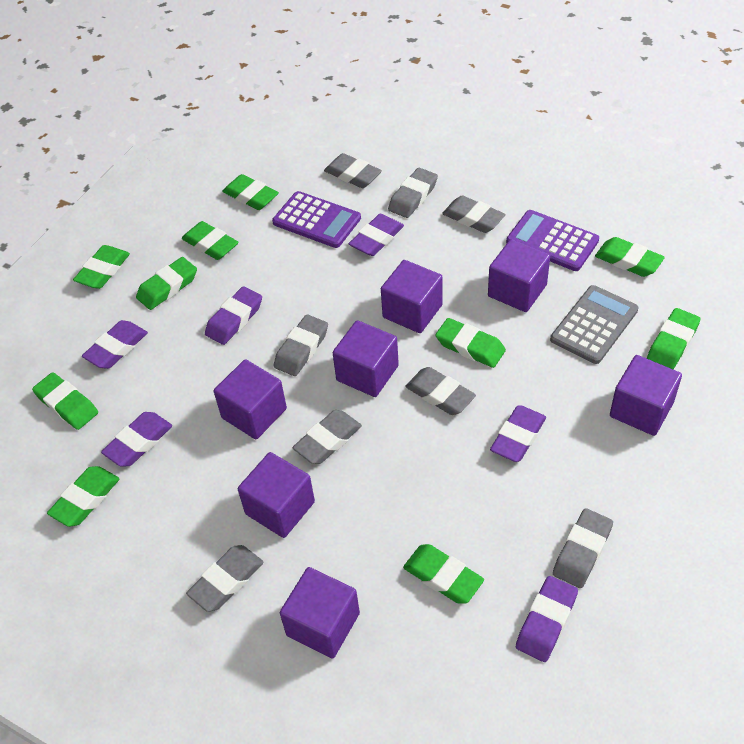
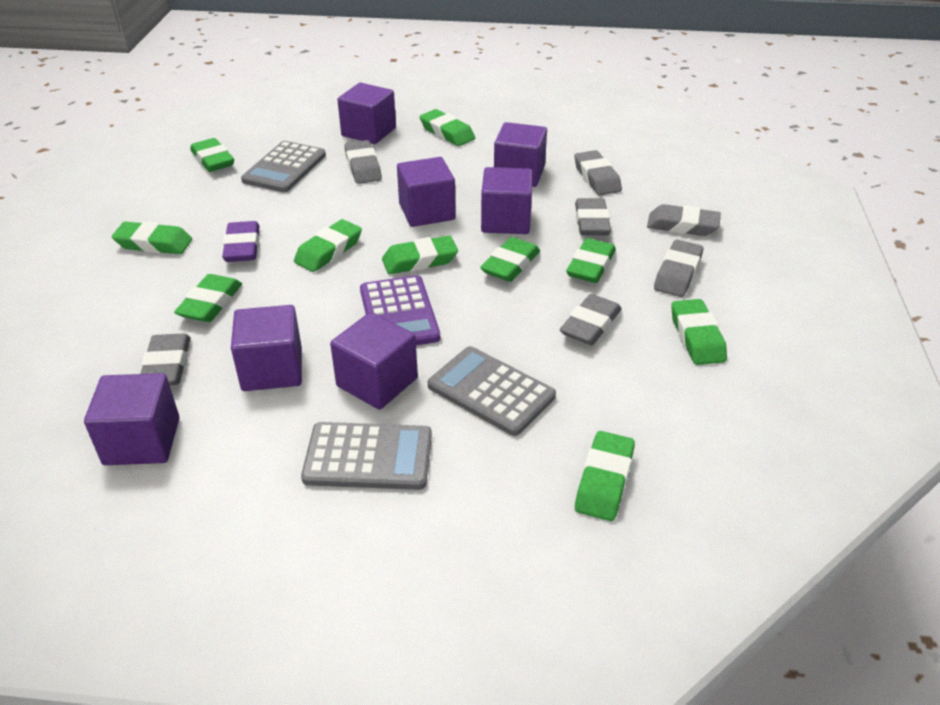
grey calculator: [550,285,638,364] = 1 -> [241,141,326,192] [301,422,432,490] [428,346,556,436] = 3
grey eraser: [186,545,263,612] [274,315,328,376] [293,410,362,464] [324,153,382,188] [388,168,438,218] [405,367,476,415] [442,196,506,233] [553,508,613,588] = 8 -> [141,333,191,385] [344,140,382,184] [560,294,622,345] [574,150,622,195] [575,198,611,236] [647,204,721,236] [654,240,703,297] = 7
purple calculator: [272,191,361,248] [506,210,599,271] = 2 -> [360,275,440,345] = 1
purple eraser: [82,320,148,369] [101,412,172,466] [205,286,262,345] [349,214,404,256] [490,405,546,462] [516,576,578,662] = 6 -> [222,221,260,262] = 1

